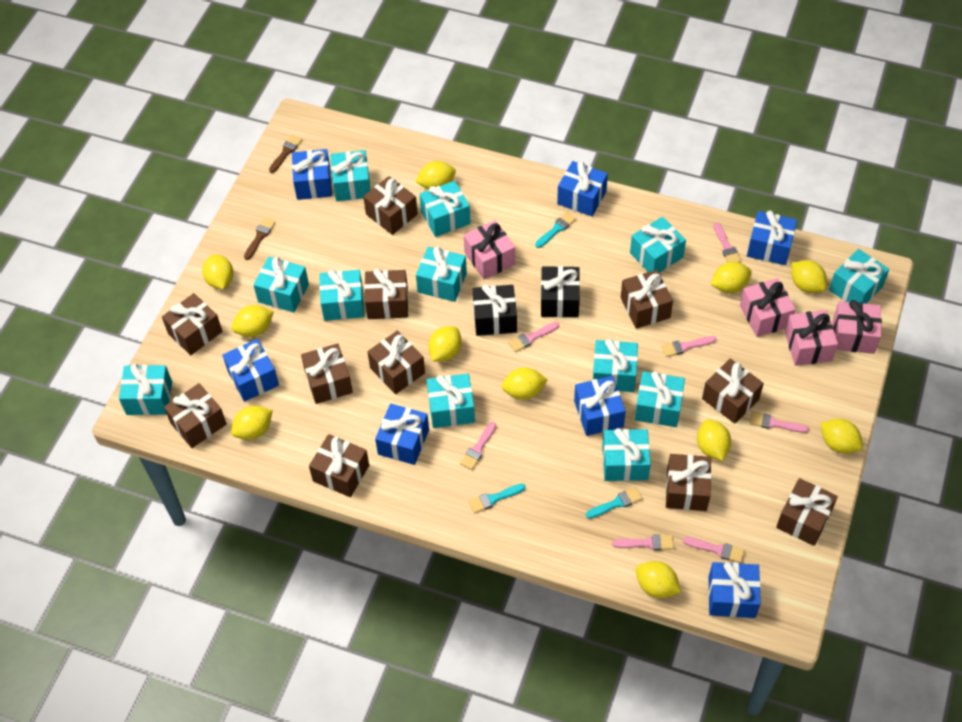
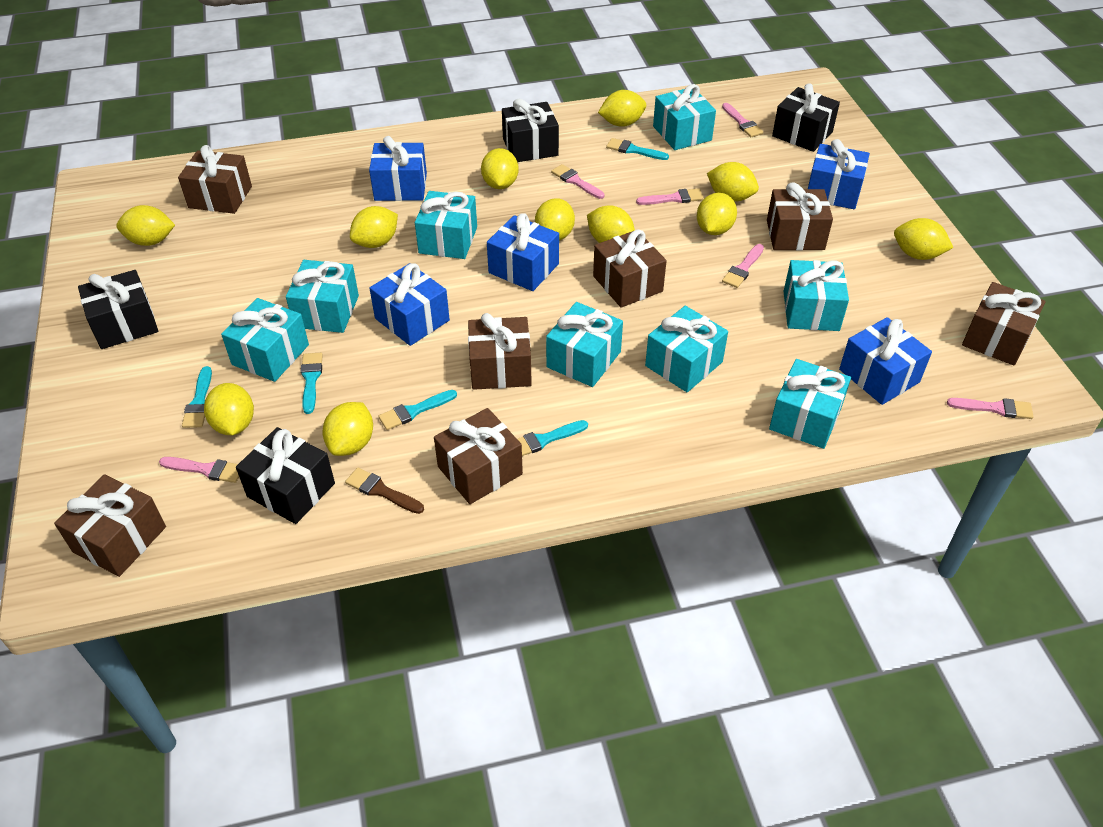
black gift: [473,284,517,336] [541,266,580,318] = 2 -> [78,270,158,349] [236,427,335,524] [502,99,559,162] [772,83,840,152] = 4
blue gift: [223,339,279,402] [292,149,332,200] [375,404,429,465] [557,161,608,217] [574,376,626,436] [708,562,761,618] [747,211,797,265] = 7 -> [369,136,427,201] [369,263,450,346] [487,213,559,291] [808,139,870,209] [839,317,932,405] = 5
brown brush: [244,218,275,260] [269,135,302,173] = 2 -> [345,467,424,514] = 1
brown gift: [162,293,222,355] [164,383,227,448] [301,343,353,404] [309,434,369,497] [363,176,418,235] [364,269,408,319] [367,331,425,394] [621,270,673,329] [666,454,711,511] [702,359,764,424] [776,478,838,546] = 11 -> [54,474,166,577] [178,145,252,214] [434,408,523,504] [468,313,532,390] [593,230,667,308] [767,182,833,251] [962,282,1046,366] = 7
pink brush: [460,422,496,470] [508,322,559,352] [612,535,674,550] [661,336,716,357] [683,537,744,563] [713,222,741,263] [750,412,809,433] = 7 -> [159,457,239,483] [551,164,604,199] [636,188,704,205] [722,103,763,137] [722,244,764,288] [947,398,1034,419] = 6
pink gift: [464,220,515,279] [740,278,796,337] [785,310,838,366] [833,300,882,354] = 4 -> none = 0
turquoise brush: [468,483,526,513] [535,212,576,248] [586,487,642,519] = 3 -> [182,366,212,428] [301,353,323,414] [378,390,457,430] [517,420,588,456] [606,138,669,160] = 5
turquoise gift: [119,364,172,415] [253,257,309,312] [319,270,364,321] [330,150,371,201] [416,246,467,302] [420,181,471,237] [427,374,475,428] [593,339,638,392] [602,428,651,481] [630,217,686,273] [635,371,685,427] [829,249,889,304] = 12 -> [221,298,309,382] [286,260,359,333] [415,191,477,259] [546,302,623,387] [645,306,728,392] [653,84,716,150] [769,359,851,449] [784,260,849,331] = 8

